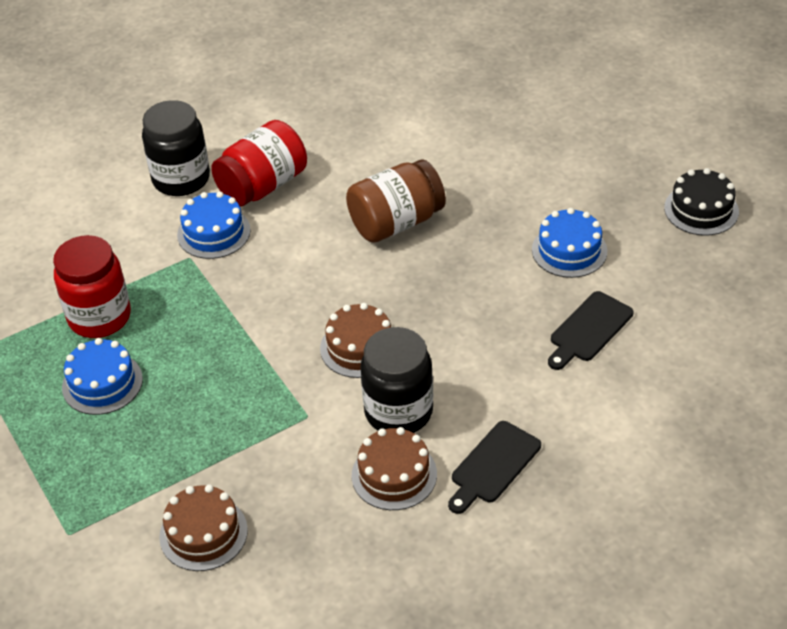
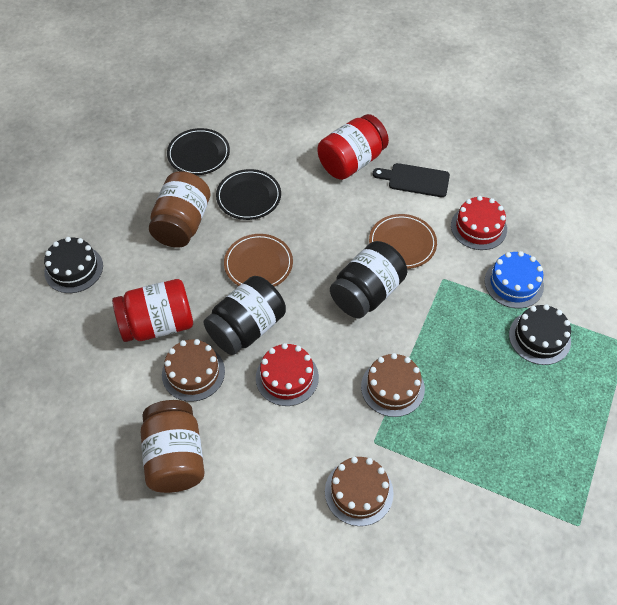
black cake: [664,168,739,236] = 1 -> [44,237,103,293] [509,304,571,365] = 2
black cutting board: [448,421,541,514] [548,291,634,370] = 2 -> [373,163,450,197] = 1
black plate: none = 0 -> [167,128,230,175] [216,169,281,220] = 2
blue cake: [62,338,143,415] [177,192,251,259] [532,208,607,278] = 3 -> [485,251,544,308] = 1
brown jar: [346,159,446,242] = 1 -> [141,400,205,493] [149,171,210,248] = 2
brown plate: none = 0 -> [224,234,293,287] [369,214,437,269] = 2
red cake: none = 0 -> [256,343,319,406] [451,196,507,250] = 2

